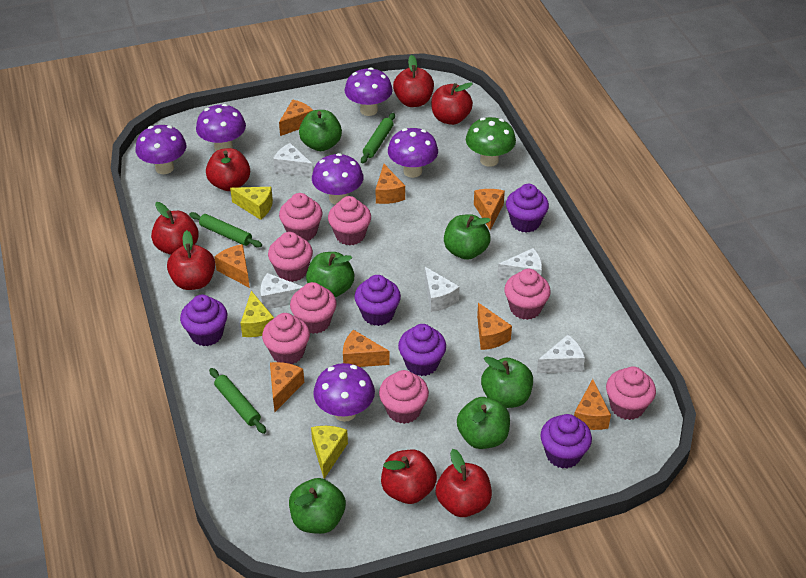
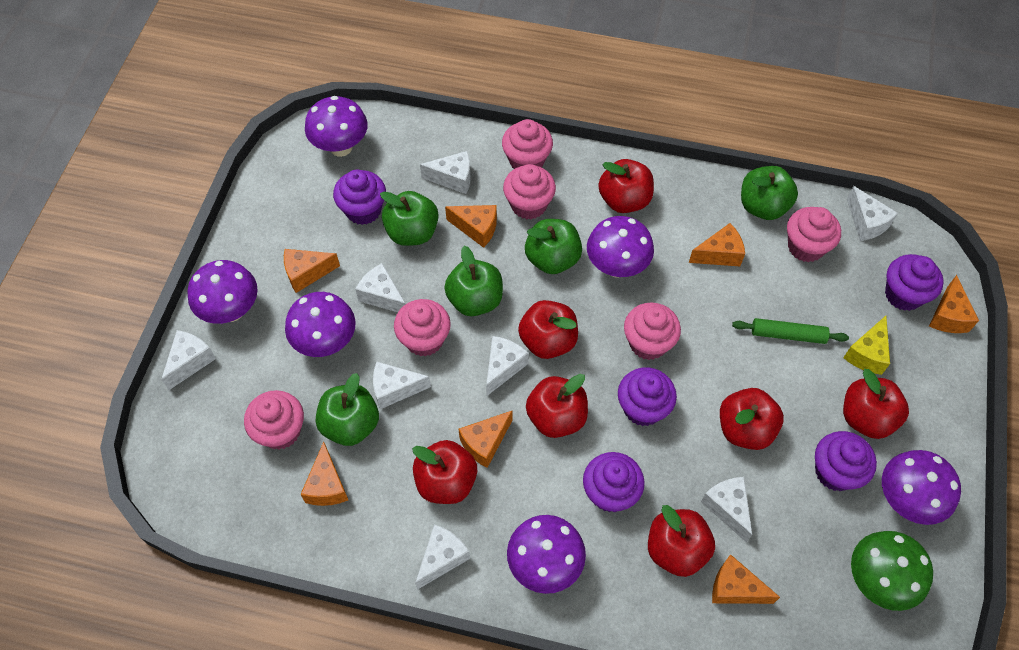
green apple: [289,478,346,534] [299,110,342,151] [306,252,354,297] [444,214,491,260] [457,397,510,449] [481,357,533,408] = 6 -> [316,373,379,446] [380,191,439,246] [444,246,503,316] [525,219,582,274] [741,166,798,220] = 5
green rolling pin: [189,212,262,248] [209,368,266,434] [361,113,395,164] = 3 -> [732,318,849,344] = 1
orange cheese: [214,244,250,288] [270,362,304,412] [279,99,313,136] [343,330,390,367] [375,164,405,204] [474,189,505,230] [477,303,512,350] [574,379,611,430] = 8 -> [284,249,340,293] [300,442,348,506] [445,205,497,248] [458,410,513,468] [689,223,745,266] [712,554,780,604] [929,275,979,333] = 7
pink cupcake: [262,313,310,364] [268,232,313,282] [279,193,323,241] [290,282,337,334] [328,196,371,246] [379,370,429,424] [504,269,551,320] [606,366,656,420] = 8 -> [244,390,304,450] [394,299,451,357] [502,119,553,169] [503,164,556,219] [624,302,681,360] [787,207,841,262] = 6
white cheese: [261,273,303,309] [273,143,313,177] [425,267,460,312] [497,248,542,279] [537,335,585,373] = 5 -> [161,330,216,390] [355,263,406,312] [373,362,431,409] [415,524,470,590] [420,151,471,194] [486,336,529,396] [701,477,752,543] [847,186,898,241] = 8
yellow cheese: [230,187,273,220] [241,291,274,337] [311,426,348,479] = 3 -> [843,316,890,375] = 1

